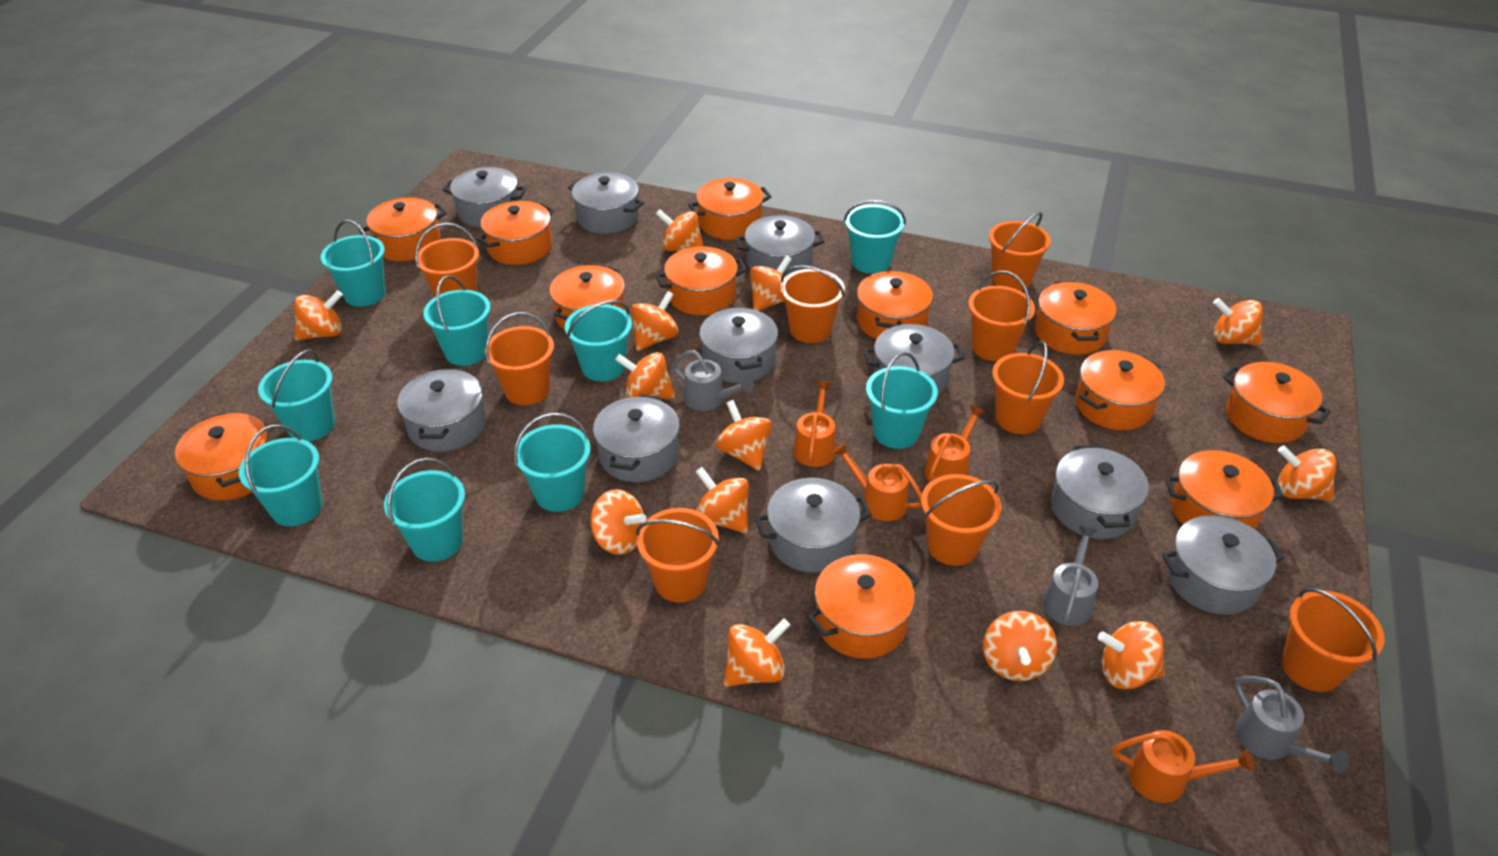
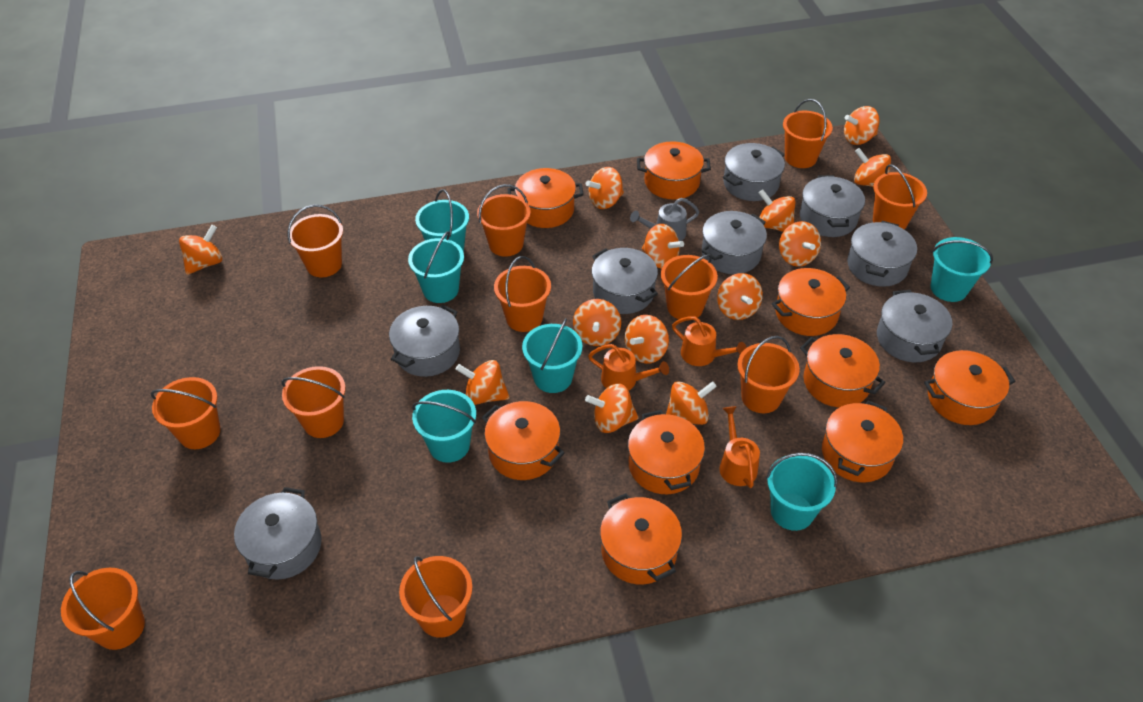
grey pot: [397,368,486,452] [443,167,527,228] [568,173,644,234] [593,394,680,482] [699,306,778,383] [736,215,824,277] [755,478,872,573] [864,324,964,395] [1051,445,1149,539] [1162,515,1285,615] = 10 -> [234,487,322,580] [389,305,460,377] [592,248,658,314] [702,211,767,274] [723,143,785,201] [800,175,865,237] [847,221,917,287] [877,290,952,362] = 8
grey watering can: [672,350,754,411] [1043,525,1098,626] [1235,676,1349,773] = 3 -> [630,198,699,241] = 1
orange bucket: [415,223,479,297] [485,312,554,405] [636,508,720,603] [781,265,845,343] [921,474,1001,566] [968,271,1035,361] [989,212,1051,291] [992,341,1064,434] [1282,588,1385,692] = 9 -> [61,568,145,650] [151,377,220,449] [281,366,346,438] [287,205,343,277] [399,556,472,638] [477,184,531,257] [494,256,551,332] [661,254,718,321] [737,336,800,413] [783,99,833,168] [873,164,927,230] = 11
orange pot: [175,412,270,500] [359,198,447,261] [477,201,554,265] [549,265,625,330] [655,246,747,315] [688,178,772,240] [807,554,920,659] [857,270,933,339] [1035,281,1116,355] [1075,350,1165,430] [1165,450,1284,530] [1223,362,1331,443] = 12 -> [482,401,565,480] [508,168,584,228] [600,493,682,584] [628,410,705,494] [637,141,711,200] [772,268,850,336] [800,334,886,407] [822,401,903,482] [924,350,1015,425] = 9
orange watering can: [793,381,836,467] [832,442,922,521] [924,405,985,482] [1112,730,1255,803] = 4 -> [588,344,669,391] [672,316,747,366] [719,406,760,488] = 3
turquoise bucket: [239,425,322,526] [258,349,335,441] [321,220,385,307] [384,458,465,562] [423,275,491,366] [514,413,591,512] [565,300,632,382] [844,200,906,274] [866,352,938,449] = 9 -> [408,231,464,303] [412,390,476,463] [415,189,469,252] [522,318,582,393] [766,453,837,531] [931,237,993,302] = 6

